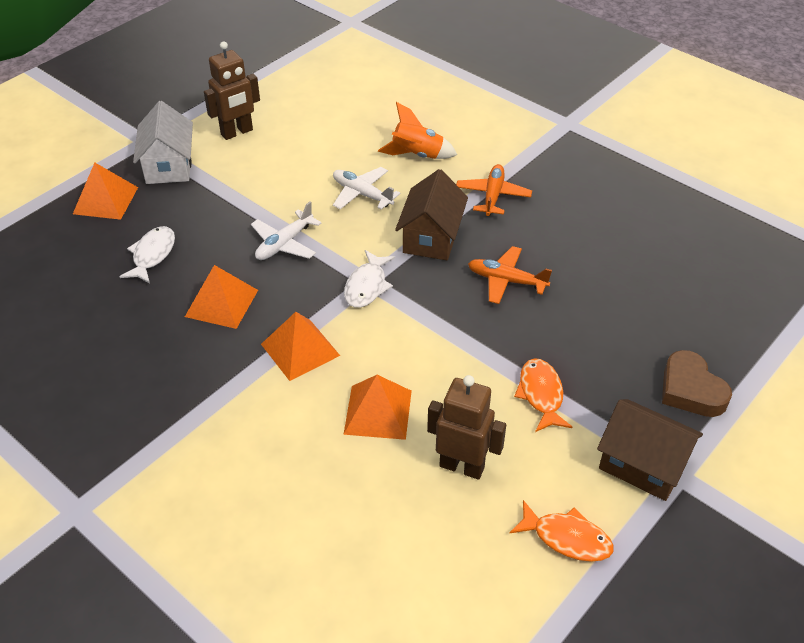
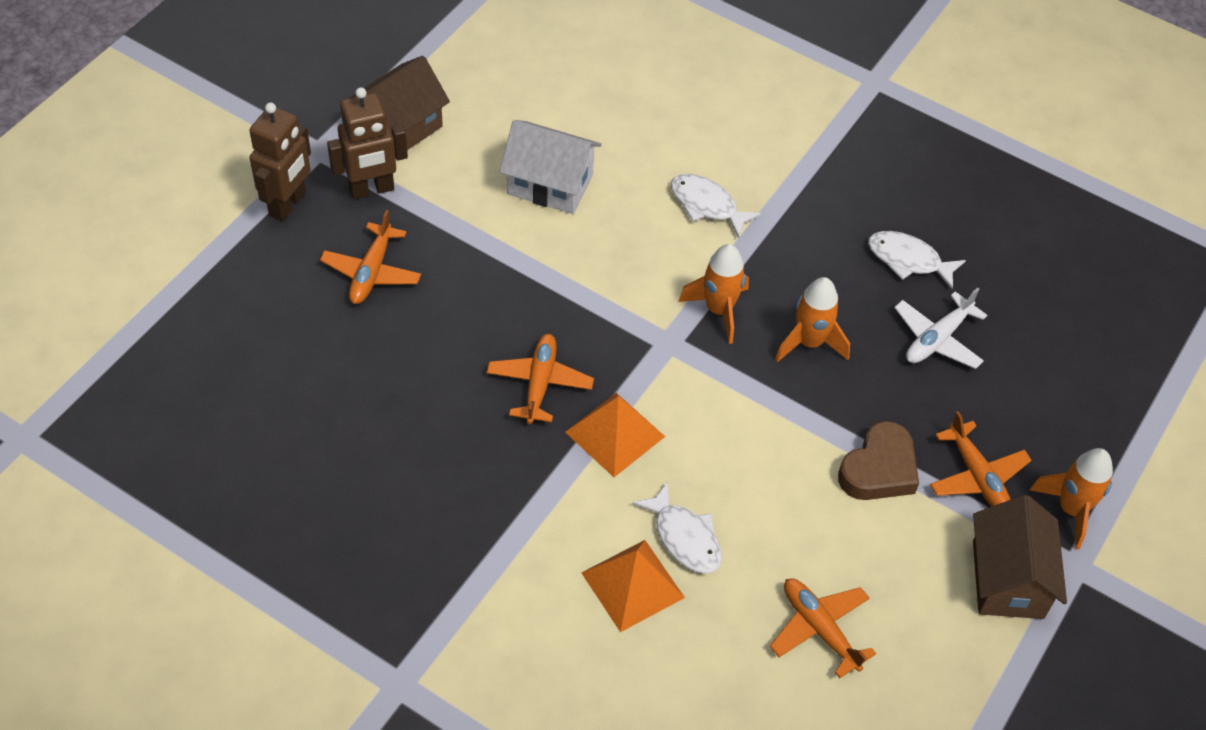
orange fish: [509,500,614,562] [514,358,572,432] = 2 -> none = 0
orange plane: [456,164,532,216] [468,246,552,304] = 2 -> [320,210,421,304] [487,334,594,424] [770,578,876,678] [930,411,1032,506] = 4
orange pyramid: [73,163,138,220] [185,265,258,329] [261,312,340,381] [343,375,412,440] = 4 -> [565,393,665,477] [582,540,685,632] = 2
orange rocket: [378,102,457,159] = 1 -> [678,244,749,344] [775,277,850,362] [1030,448,1113,550] = 3
white fish: [119,226,175,283] [344,250,395,308] = 2 -> [632,482,722,574] [671,174,761,238] [868,231,966,290] = 3
white plane: [251,201,322,260] [333,167,400,210] = 2 -> [894,287,987,369] = 1

